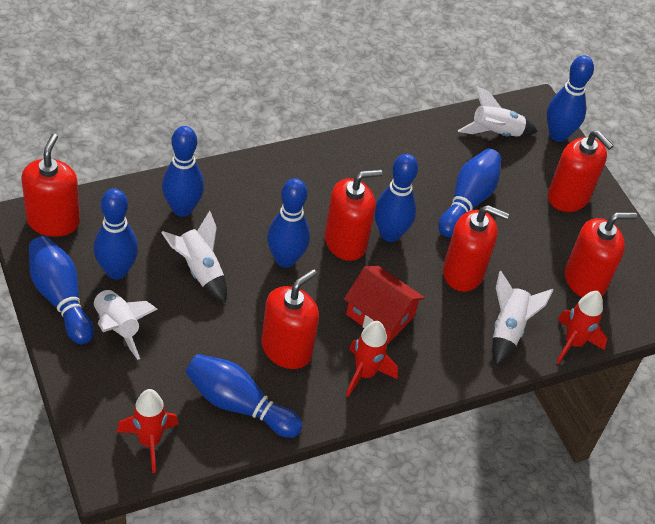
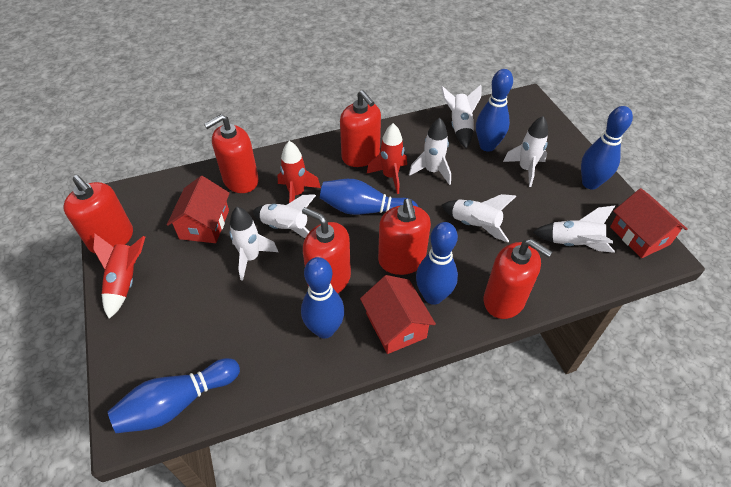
blue bowling pin: [29,236,94,344] [94,188,138,280] [162,126,204,217] [186,354,302,438] [267,178,310,268] [375,154,418,242] [438,149,501,237] [547,55,594,142] = 8 -> [108,358,240,433] [301,257,345,339] [320,179,418,215] [416,222,458,305] [476,69,513,152] [581,106,633,189] = 6
red house: [344,266,425,344] = 1 -> [167,176,230,243] [360,275,436,354] [610,188,688,258] = 3
white rocket: [93,288,158,360] [161,211,227,303] [458,86,538,137] [493,271,553,365] = 4 -> [229,207,278,281] [253,194,316,238] [409,118,451,185] [441,85,481,148] [441,194,516,242] [503,116,548,187] [533,205,615,253] = 7

